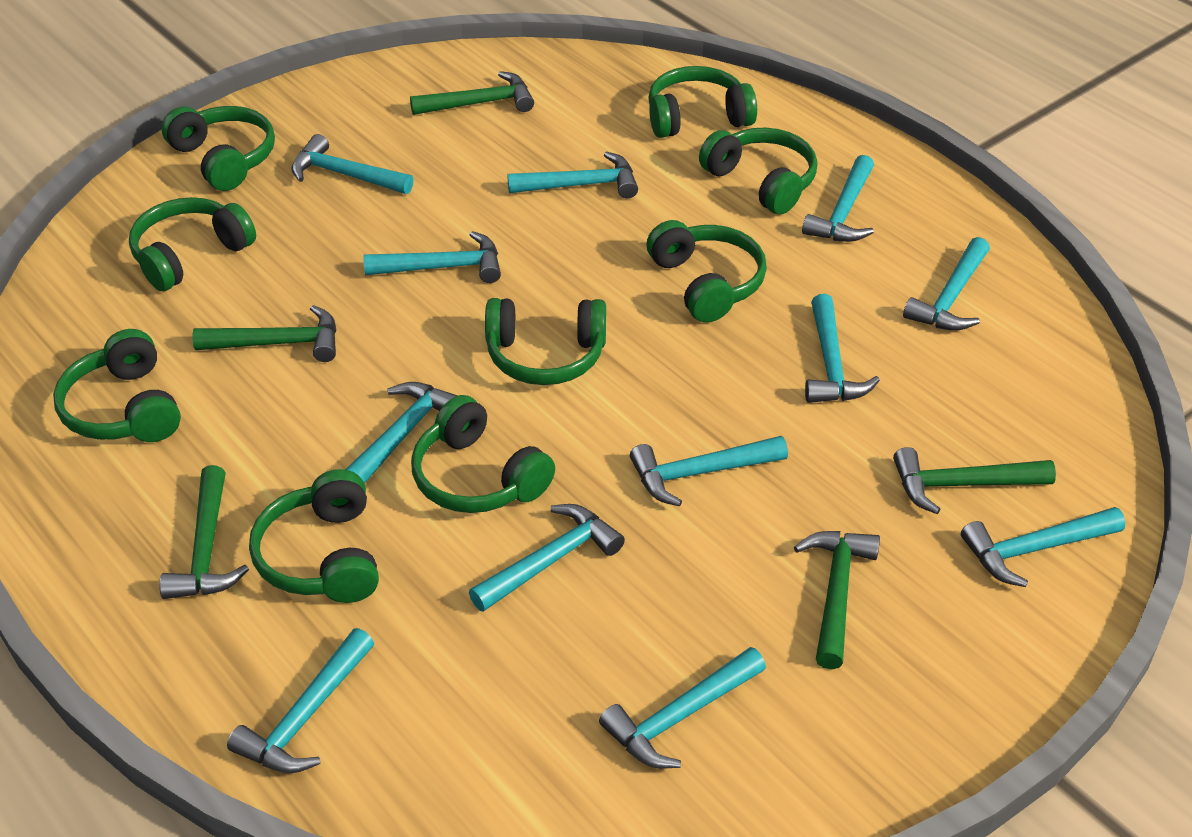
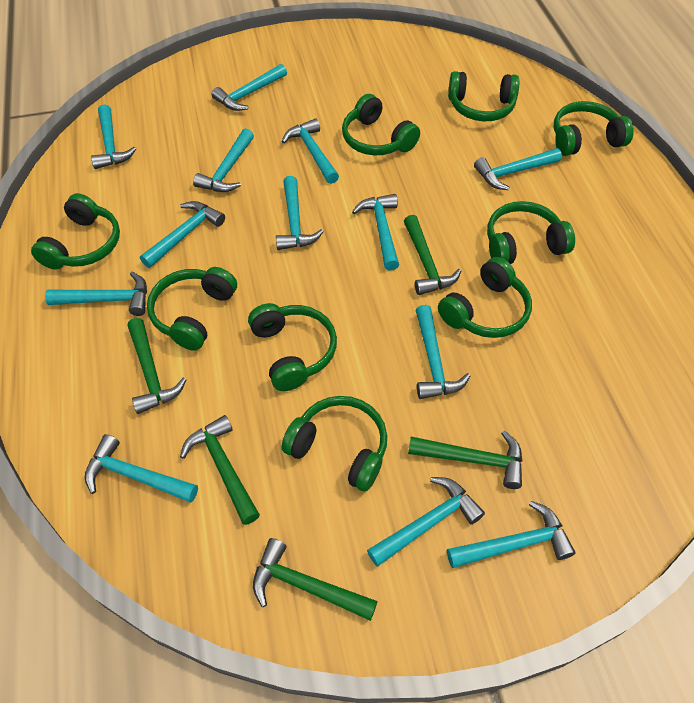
turquoise hammer: [227,628,374,773] [291,134,413,194] [345,382,458,484] [363,231,501,283] [469,504,625,612] [507,152,638,198] [599,647,766,768] [630,436,788,506] [802,155,874,242] [805,294,880,403] [903,237,990,331] [961,507,1126,587] = 12 -> [45,272,147,316] [85,434,198,502] [91,104,136,169] [140,201,225,268] [193,129,254,192] [211,64,287,111] [276,176,323,250] [282,118,339,184] [352,194,399,271] [367,477,485,566] [415,305,470,399] [447,501,576,568] [474,148,562,190] = 13

